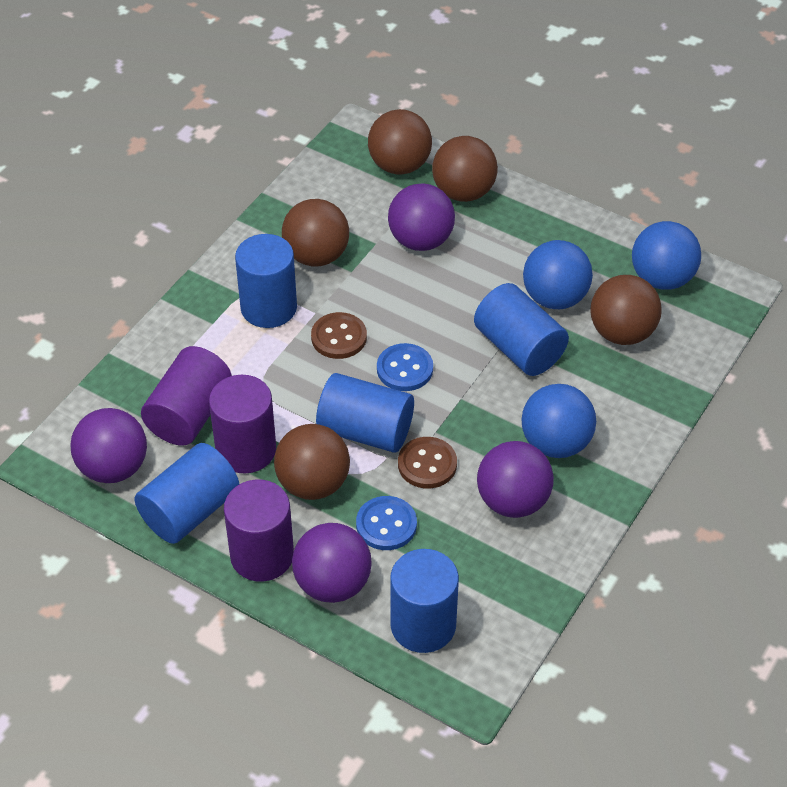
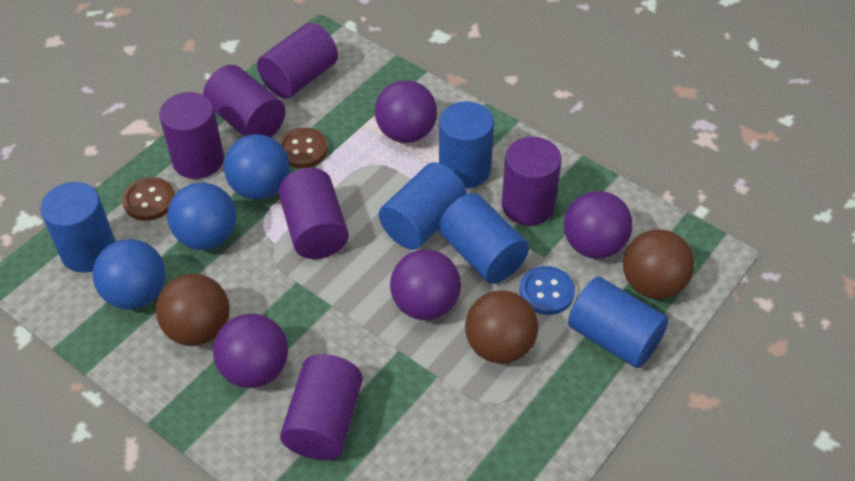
blue button: [356,496,417,550] [377,343,433,391] = 2 -> [519,266,575,315] = 1
brown ball: [274,424,350,500] [282,199,349,266] [368,109,432,175] [432,136,498,202] [591,275,662,345] = 5 -> [156,274,230,346] [465,291,538,364] [623,229,694,299] = 3
purple cylinder: [141,346,232,446] [209,375,276,474] [224,480,294,582] = 3 -> [159,92,224,179] [203,65,286,137] [257,23,338,99] [278,168,349,259] [280,354,363,460] [502,137,562,225] = 6

